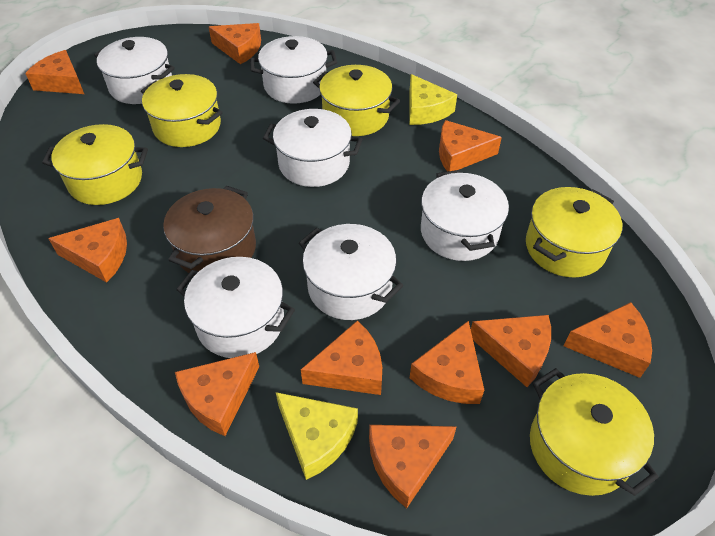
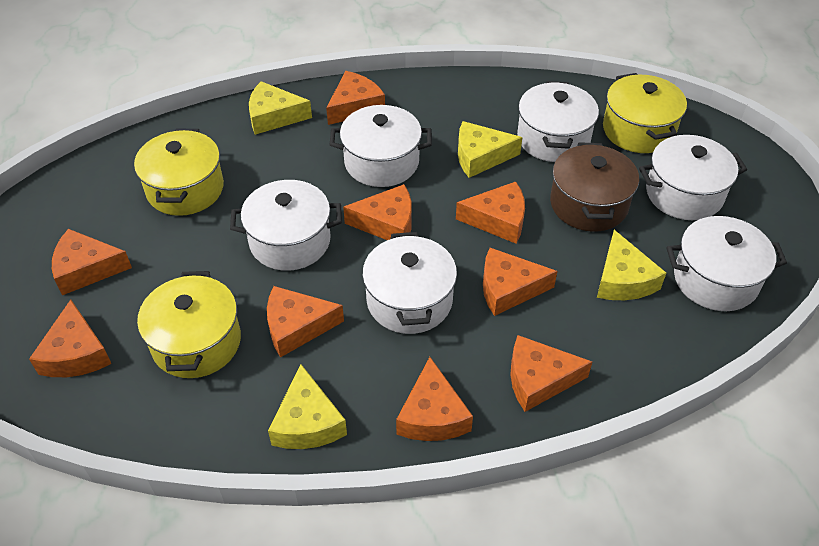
orange cheese: [25,50,84,94] [48,218,127,283] [175,352,259,436] [209,23,261,64] [301,320,382,395] [369,425,457,508] [410,321,484,404] [439,120,502,172] [471,315,551,387] [564,302,652,378] = 10 -> [29,300,112,377] [52,229,132,295] [267,286,344,358] [326,71,385,125] [343,184,412,240] [396,357,473,441] [456,182,525,244] [483,248,558,316] [510,335,592,412] = 9
yellow cheese: [276,392,358,480] [409,74,457,125] = 2 -> [249,81,312,135] [268,364,347,449] [458,121,522,178] [597,230,666,300] = 4
yellow pot: [42,124,148,205] [141,74,223,147] [313,65,400,136] [526,187,622,277] [530,368,659,496] = 5 -> [134,129,224,216] [137,271,241,378] [603,73,687,153] = 3

